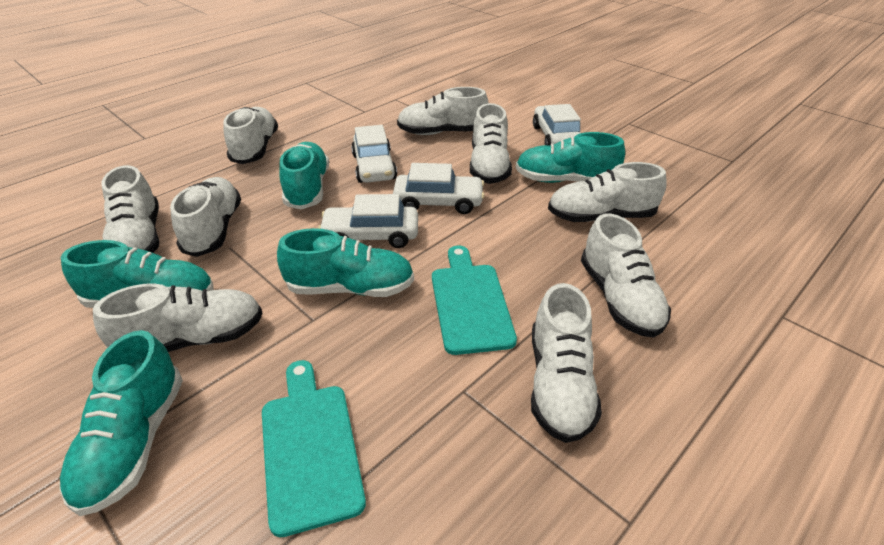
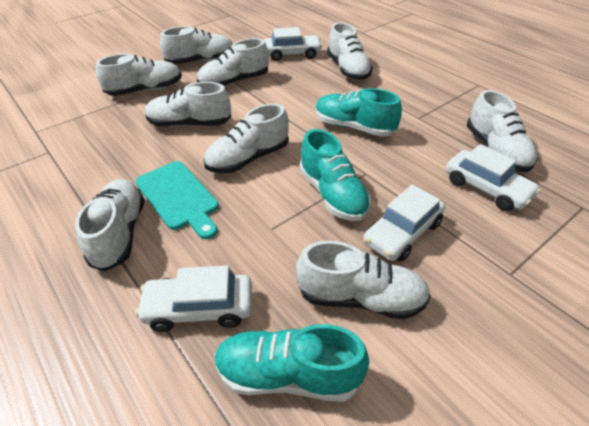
turquoise cutting board: [262,360,366,537] [432,245,517,355] = 2 -> [136,161,219,239] = 1
turquoise shoe: [59,330,183,516] [61,240,213,308] [277,228,414,297] [279,142,329,210] [516,132,625,183] = 5 -> [214,324,369,402] [299,129,371,221] [315,88,402,137] = 3

